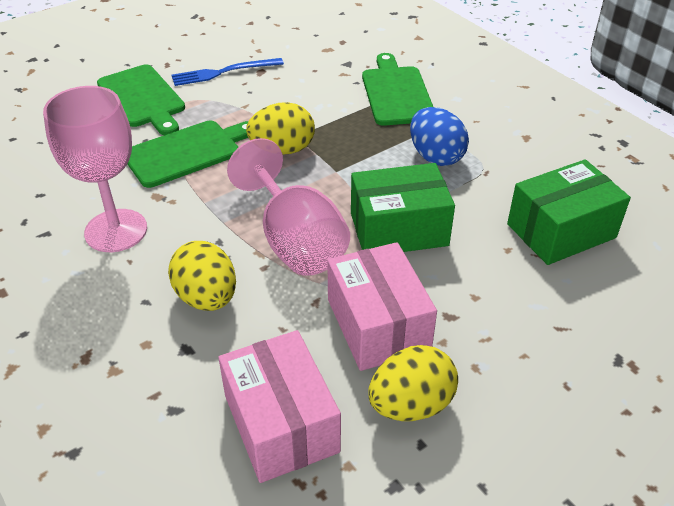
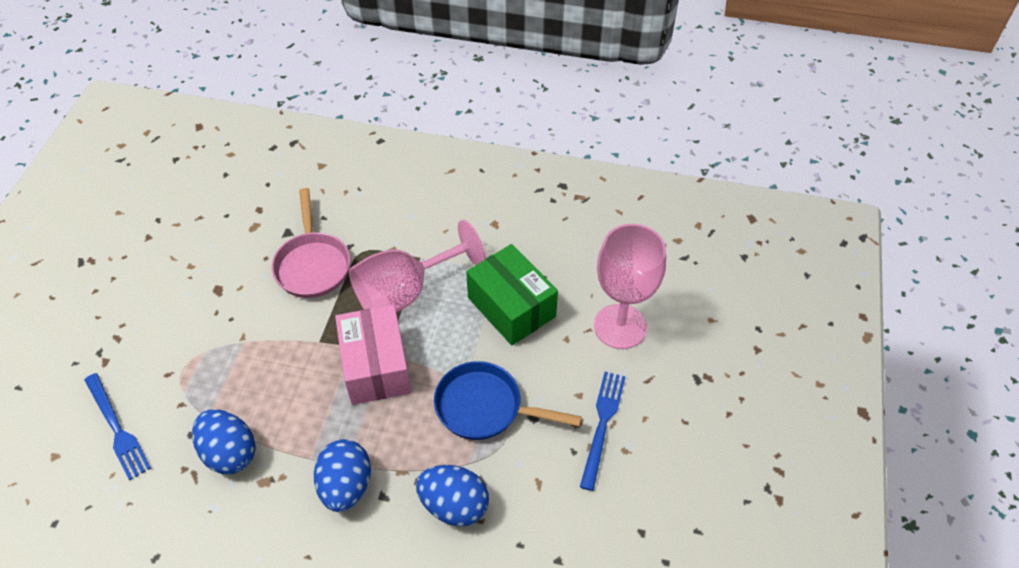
blue egg: [410,107,469,166] = 1 -> [192,409,256,474] [314,439,371,512] [416,465,489,527] = 3
blue fork: [172,58,284,86] = 1 -> [84,373,151,481] [580,372,626,491] = 2
blue pan: none = 0 -> [434,361,582,440] = 1
green box: [351,163,455,252] [507,159,631,265] = 2 -> [466,244,558,345] = 1
green cutting board: [97,65,185,135] [127,120,249,188] [362,53,433,126] = 3 -> none = 0
pink box: [218,330,341,483] [327,242,437,371] = 2 -> [335,304,411,405] = 1
pink pan: none = 0 -> [272,188,350,298] = 1
yellow egg: [168,241,236,311] [246,102,315,155] [368,345,458,421] = 3 -> none = 0

